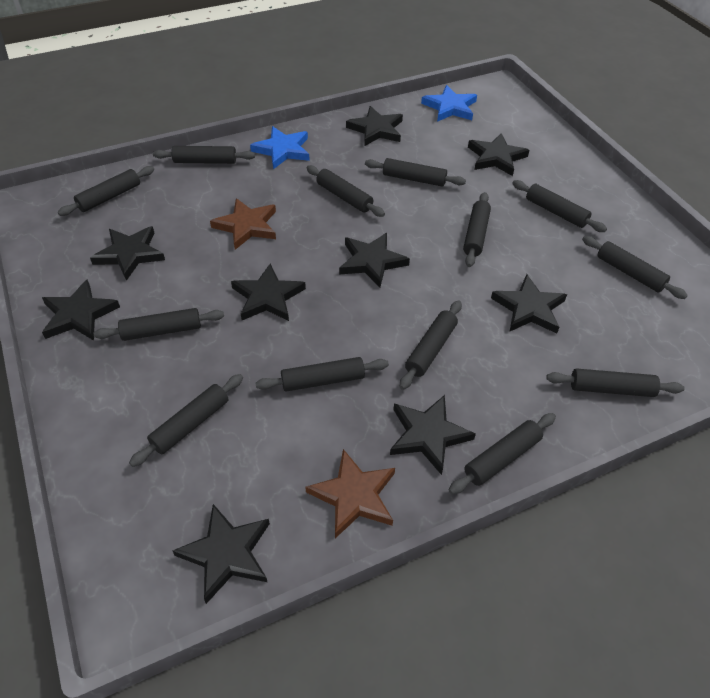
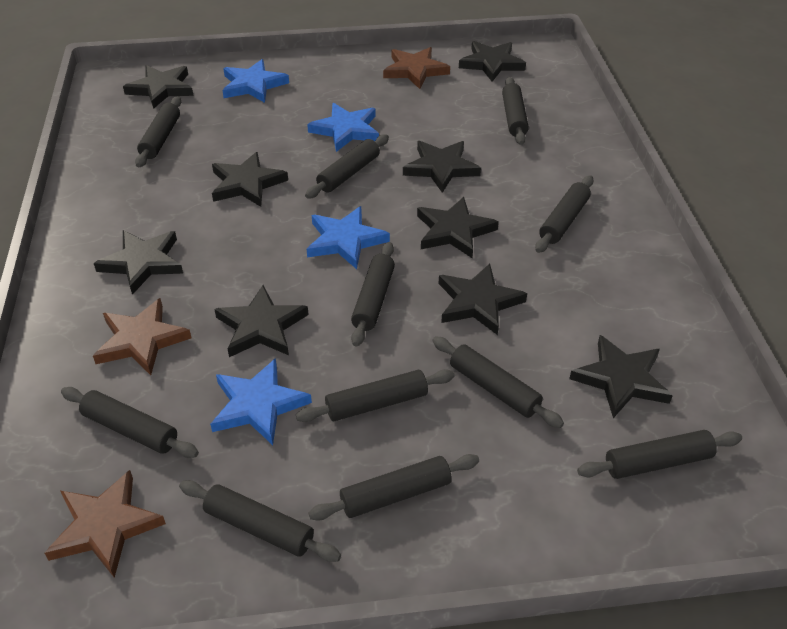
black rolling pin: [58,166,154,216] [93,308,224,341] [129,374,243,467] [153,146,255,164] [256,357,389,392] [306,165,385,217] [365,158,466,187] [400,300,462,390] [449,413,556,494] [463,192,491,267] [512,180,607,232] [546,368,685,397] [582,236,688,299] = 13 -> [61,387,199,458] [135,96,181,167] [179,480,341,562] [296,369,455,422] [305,134,389,199] [308,454,479,521] [351,242,395,346] [432,336,564,428] [502,77,529,145] [535,175,594,253] [577,430,742,479] = 11
blue star: [250,126,310,169] [421,85,477,122] = 2 -> [210,358,312,445] [222,59,289,103] [307,103,379,152] [307,206,390,269] = 4
brown star: [210,198,276,250] [305,449,395,538] = 2 -> [45,470,166,578] [93,298,192,375] [383,47,450,89] = 3

